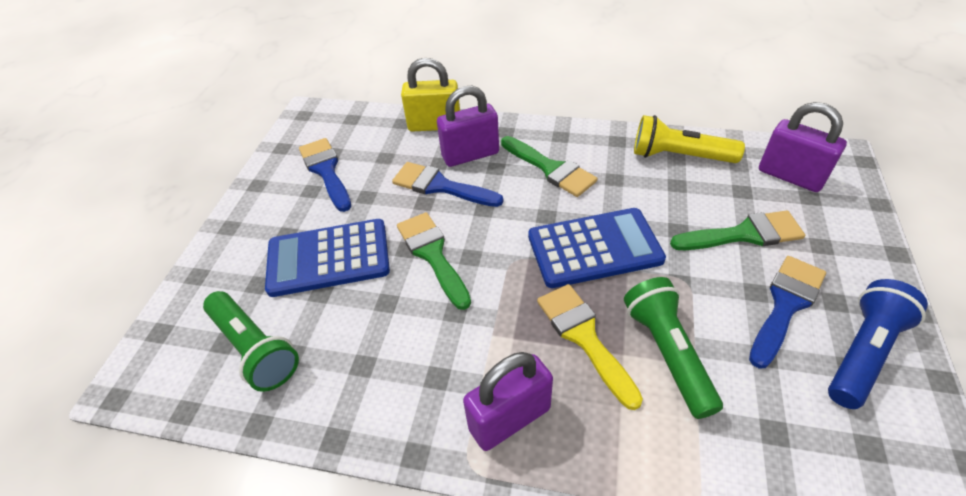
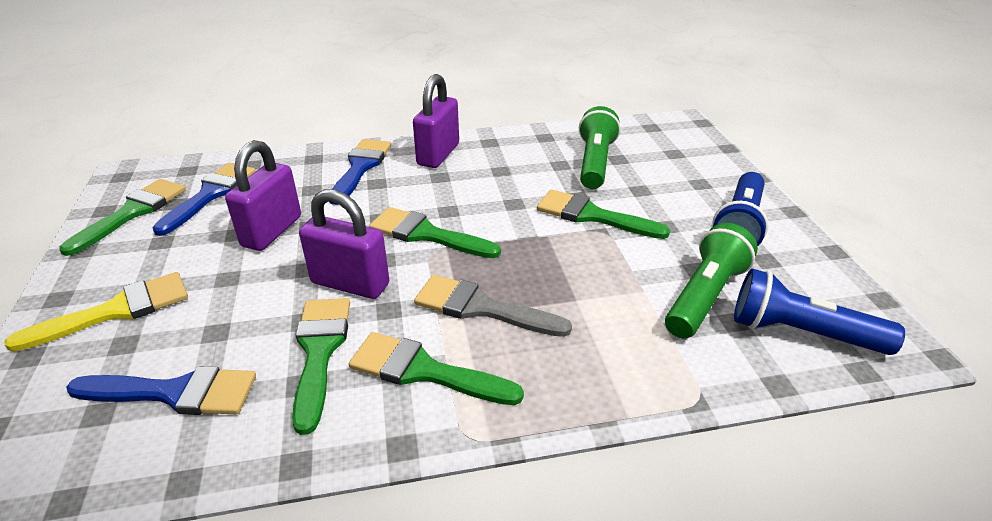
blue calculator: [265,219,390,297] [528,208,666,288] = 2 -> none = 0
blue flashlight: [828,279,928,409] = 1 -> [712,172,769,247] [734,268,905,355] = 2
green brush: [397,212,471,310] [501,136,597,197] [670,210,805,250] = 3 -> [59,179,186,256] [292,298,350,435] [349,332,524,405] [369,207,501,258] [537,189,670,239] = 5
grey brush: none = 0 -> [414,275,572,337] = 1
yellow flashlight: [634,115,745,163] = 1 -> none = 0
yellow padlock: [401,58,460,132] = 1 -> none = 0

